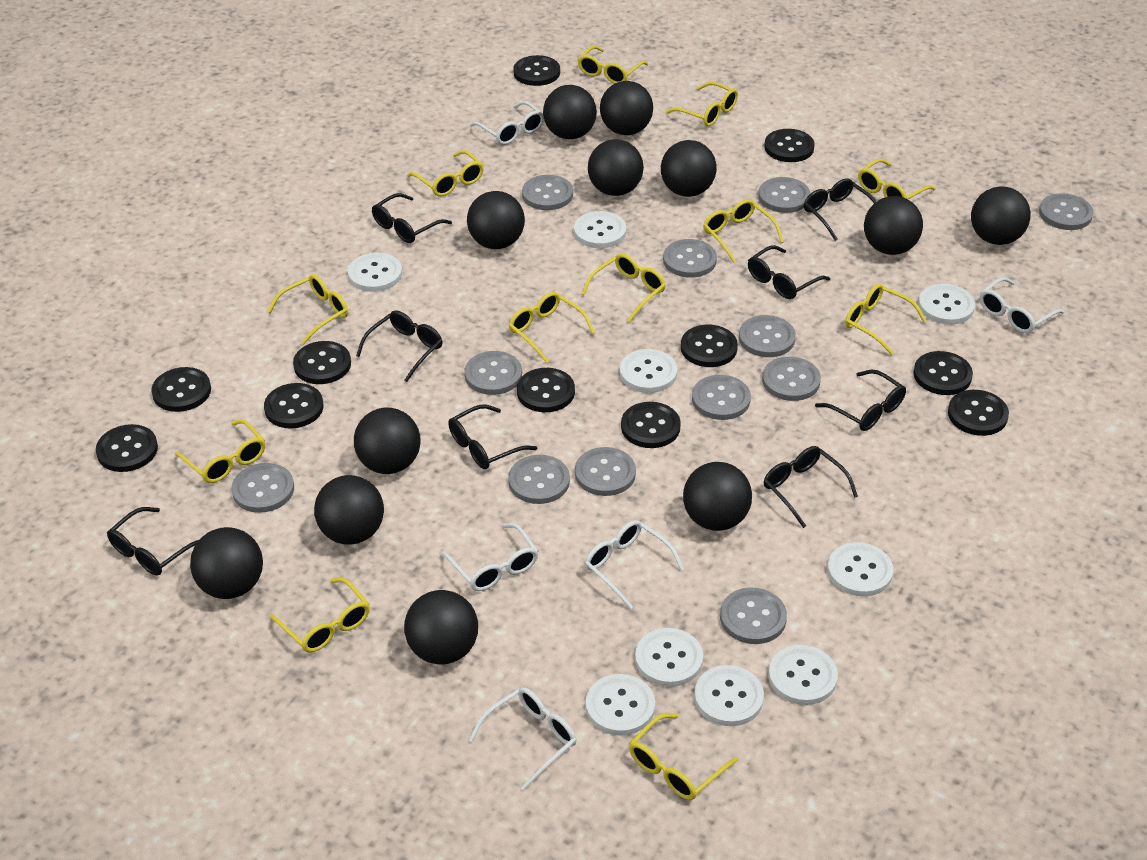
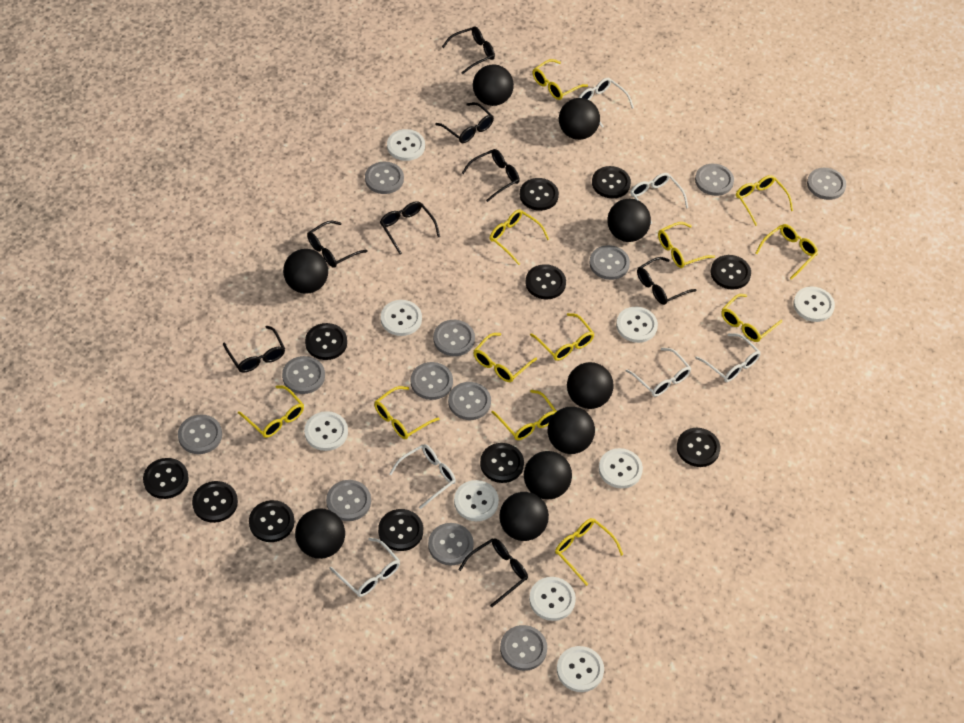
black ball: [190,527,263,599] [314,475,384,545] [354,408,421,474] [404,590,478,665] [467,191,525,249] [543,85,597,139] [588,139,644,196] [600,81,653,135] [661,140,717,197] [683,462,752,531] [864,196,923,255] [971,186,1031,245] = 12 -> [283,249,328,294] [295,508,345,559] [473,64,514,106] [499,492,549,541] [524,451,572,499] [548,407,595,454] [559,98,600,140] [567,362,613,409] [607,199,651,242] = 9
white glasses: [442,523,538,591] [469,687,576,791] [470,101,544,145] [585,520,684,609] [980,277,1064,333] = 5 -> [330,538,400,597] [389,444,456,509] [579,78,634,128] [626,348,691,397] [630,173,688,224] [695,333,761,382] = 6

